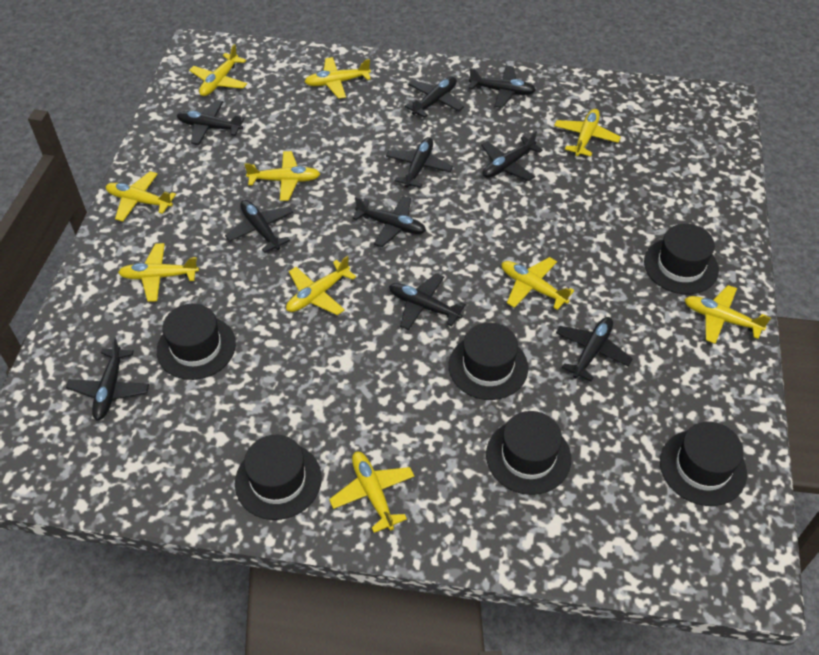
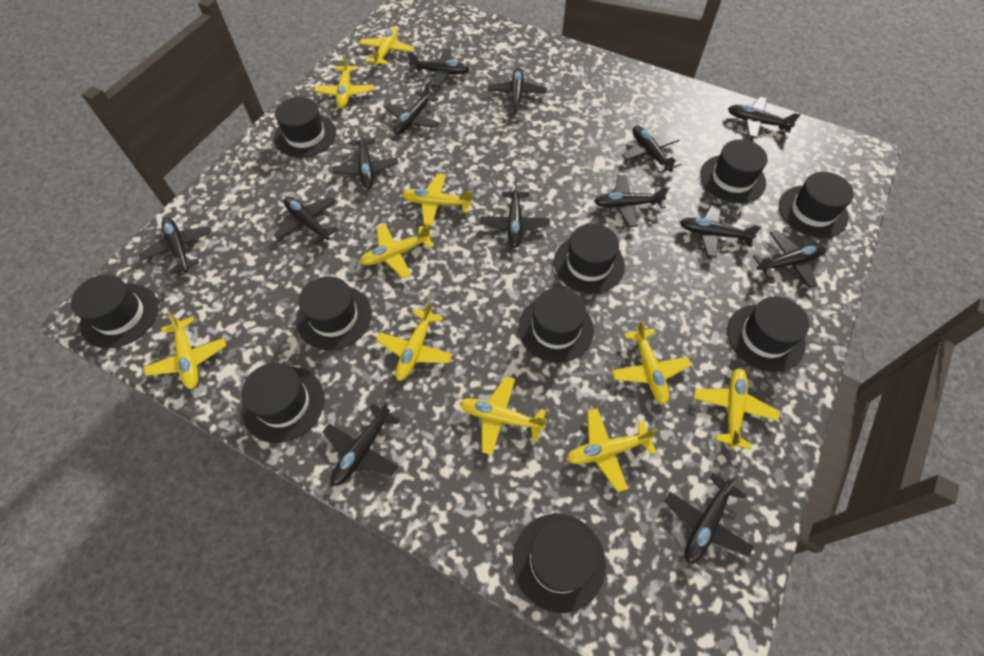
black hat: [157,304,236,380] [235,435,322,520] [449,323,528,400] [486,411,571,495] [644,224,719,294] [660,422,747,506] = 6 -> [71,275,158,349] [242,363,325,443] [274,97,336,158] [296,276,372,350] [513,514,606,613] [518,288,594,363] [554,223,625,294] [700,139,768,203] [727,296,809,372] [779,172,854,238] = 10
black plane: [66,337,150,420] [177,100,245,145] [225,200,293,253] [352,196,426,247] [386,137,453,188] [389,273,466,330] [405,77,464,118] [469,65,536,108] [481,131,543,181] [556,317,633,381] = 10 -> [139,218,212,275] [274,197,338,245] [323,402,400,486] [333,128,398,189] [384,82,440,134] [408,49,470,87] [481,180,550,248] [488,68,547,113] [594,175,670,227] [622,126,681,173] [665,473,754,563] [680,203,762,258] [728,97,801,139] [753,230,825,288] = 14

